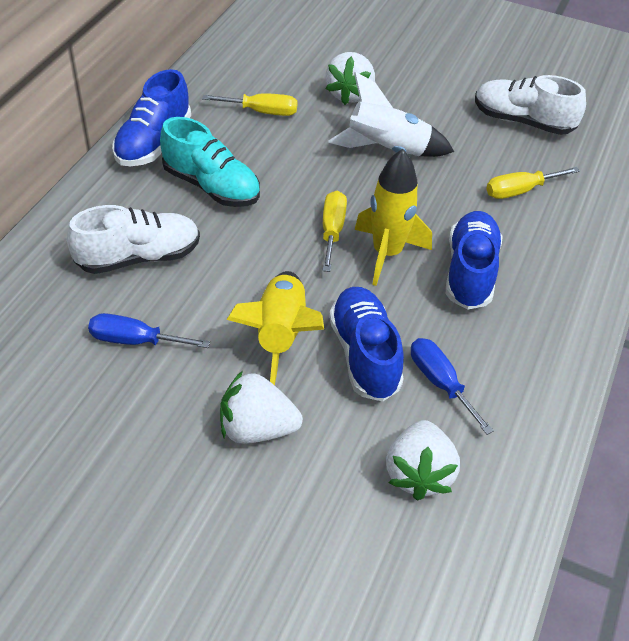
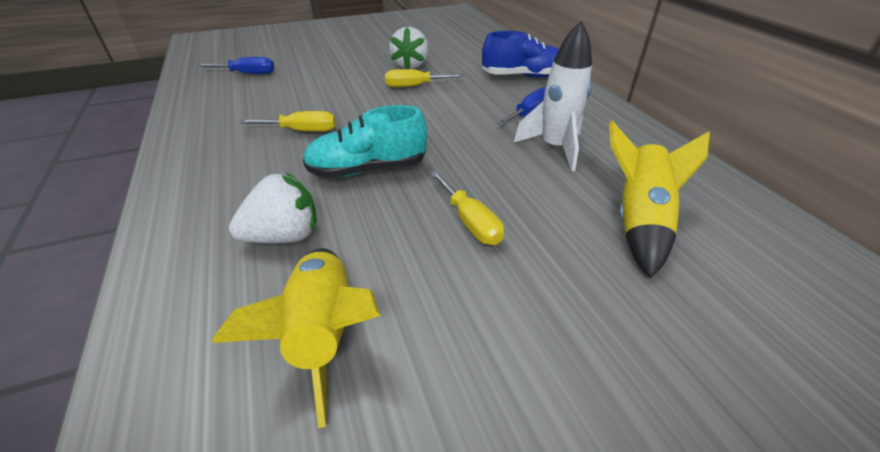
blue shoe: [112,69,191,166] [329,287,404,401] [446,211,503,310] = 3 -> [482,31,559,78] = 1
white shoe: [67,205,200,274] [475,75,586,135] = 2 -> none = 0
white strawberry: [220,371,303,444] [325,52,375,105] [386,420,460,501] = 3 -> [229,172,317,243] [389,27,428,69] = 2

